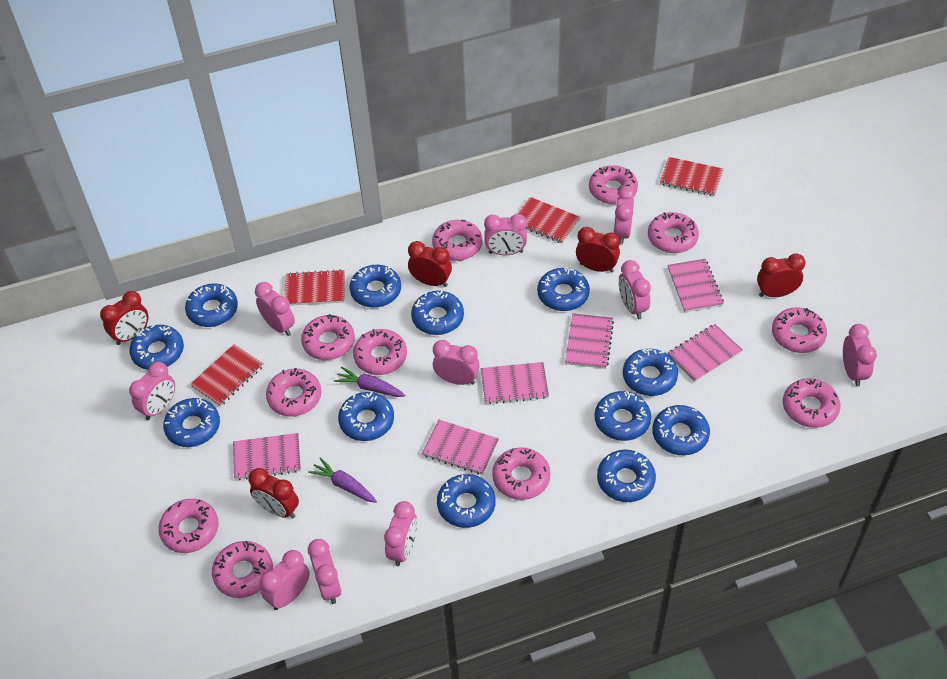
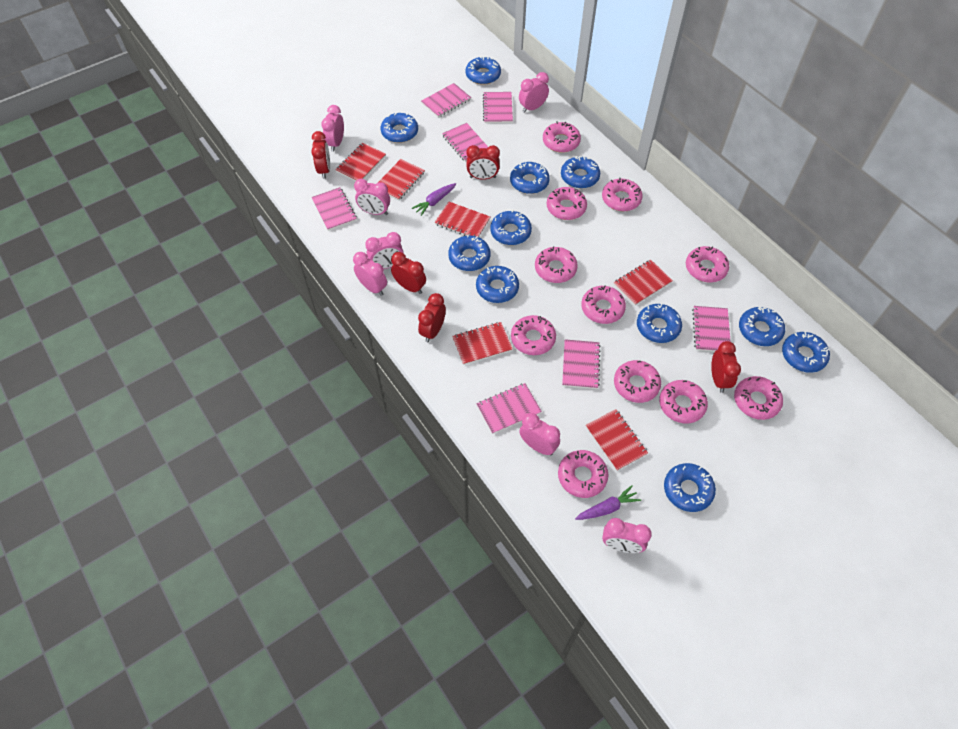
blue donut: [129,324,184,370] [163,398,220,447] [185,283,238,327] [338,392,394,441] [349,265,401,308] [411,291,464,335] [437,474,496,528] [537,267,590,311] [594,391,651,441] [597,450,656,502] [623,349,678,396] [652,405,710,455] = 12 -> [381,113,418,143] [448,235,490,271] [465,56,501,85] [476,266,519,303] [490,210,532,245] [510,162,550,194] [561,156,600,188] [637,304,682,343] [664,463,716,512] [739,306,785,346] [782,331,830,373] = 11
pink clock: [129,362,175,420] [255,282,295,336] [260,550,310,610] [308,539,342,604] [384,501,417,566] [433,340,480,385] [484,214,527,255] [613,186,635,245] [619,260,651,319] [843,324,877,386] = 10 -> [321,105,344,152] [353,252,387,296] [354,179,390,215] [365,232,403,269] [519,72,549,113] [519,413,560,455] [602,518,652,553] = 7
pink notebook: [233,433,301,480] [422,419,499,475] [481,362,549,405] [565,313,614,369] [668,259,724,312] [668,324,743,382] = 6 -> [311,187,357,231] [421,83,471,118] [442,123,488,162] [477,383,542,434] [483,92,513,123] [562,339,601,389] [692,306,731,352] = 7
red notebook: [190,344,264,406] [284,270,345,306] [517,197,580,244] [660,157,723,196] = 4 -> [336,143,386,181] [378,159,425,200] [435,201,490,237] [452,322,513,365] [586,409,648,471] [614,260,673,305] = 6

